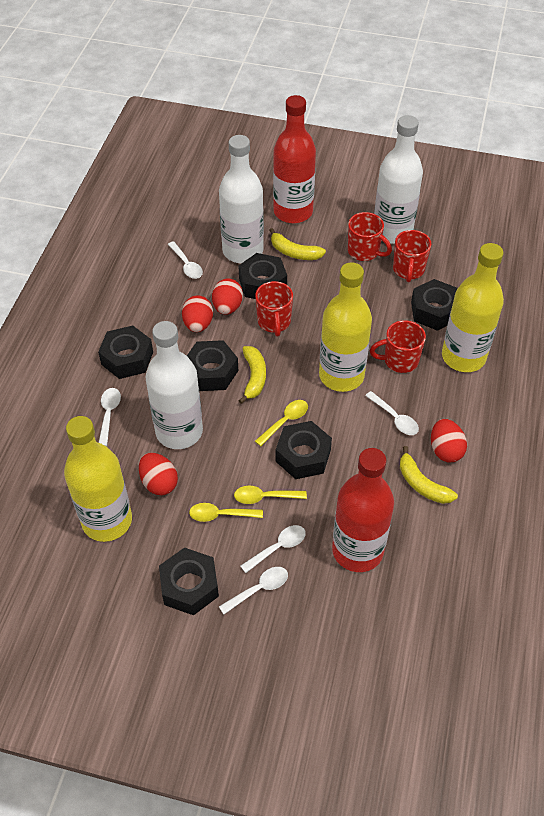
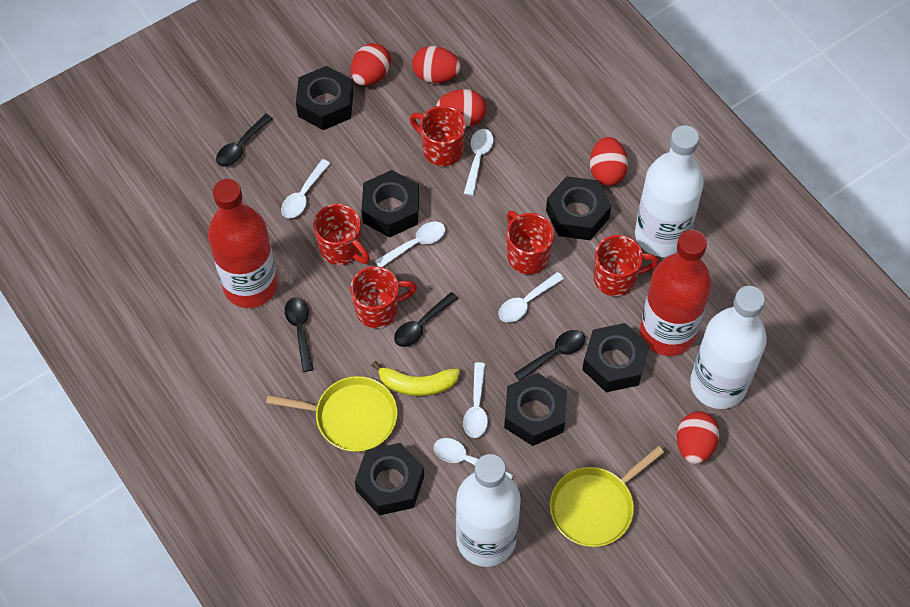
black spoon: none = 0 -> [216,114,273,167] [285,297,314,372] [394,292,458,347] [514,330,585,381] = 4
red egg: [139,453,178,495] [182,295,213,332] [212,279,243,314] [431,419,467,462] = 4 -> [351,43,391,86] [412,46,461,83] [436,89,486,127] [590,137,628,186] [677,411,719,464] = 5
red mug: [255,281,293,336] [348,212,392,261] [370,320,426,373] [393,230,431,282] = 4 -> [313,204,370,265] [350,266,417,328] [410,106,466,166] [507,210,554,274] [594,235,659,296] = 5
white spoon: [99,388,121,446] [168,241,203,279] [219,567,288,614] [240,525,306,573] [365,391,419,435] = 5 -> [281,159,330,218] [375,222,445,267] [434,438,513,479] [463,362,488,438] [464,129,494,196] [498,272,564,323] = 6
yellow banana: [238,346,266,404] [269,228,326,260] [400,446,458,504] = 3 -> [371,361,460,396] = 1
yellow bottle: [64,416,132,542] [319,262,372,392] [442,243,504,372] = 3 -> none = 0
yellow pan: none = 0 -> [266,376,398,452] [550,446,664,547] = 2
yellow spoon: [189,503,263,522] [234,486,307,504] [255,400,308,446] = 3 -> none = 0

